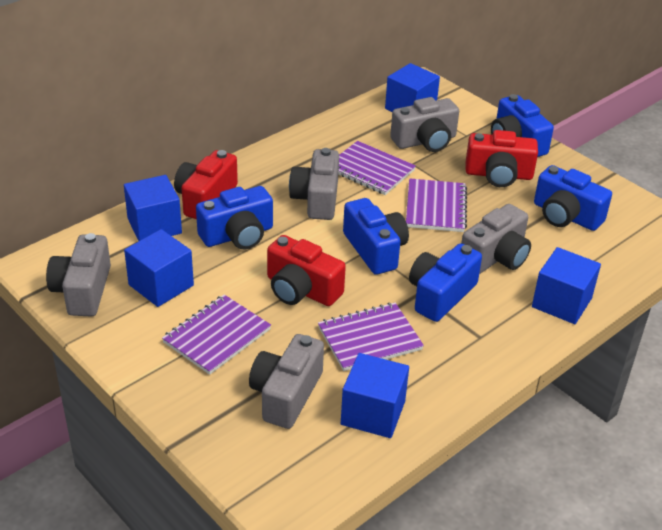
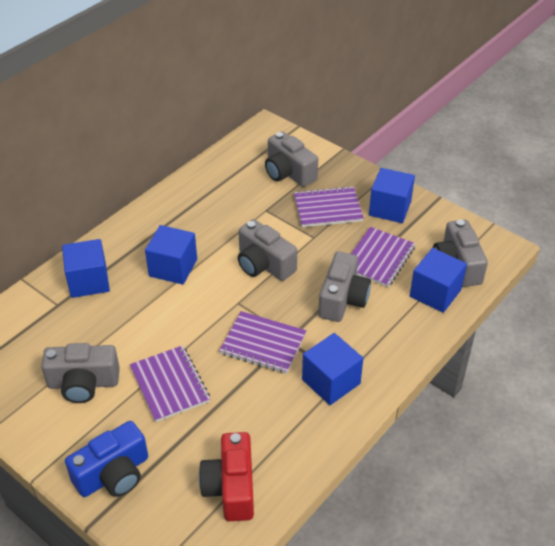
blue camera: [196,186,273,249] [343,198,409,275] [409,243,482,322] [491,94,554,157] [534,165,612,231] = 5 -> [65,421,148,497] = 1
red camera: [174,150,238,219] [267,235,346,306] [465,130,538,187] = 3 -> [199,432,254,521] = 1

